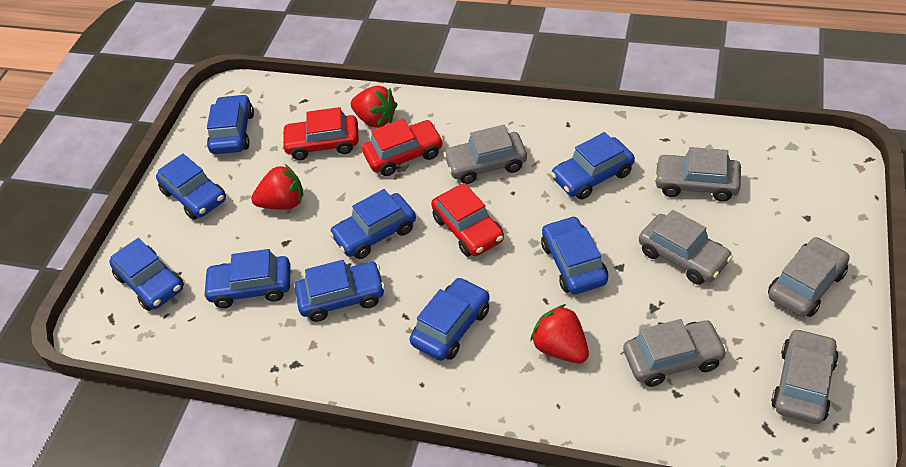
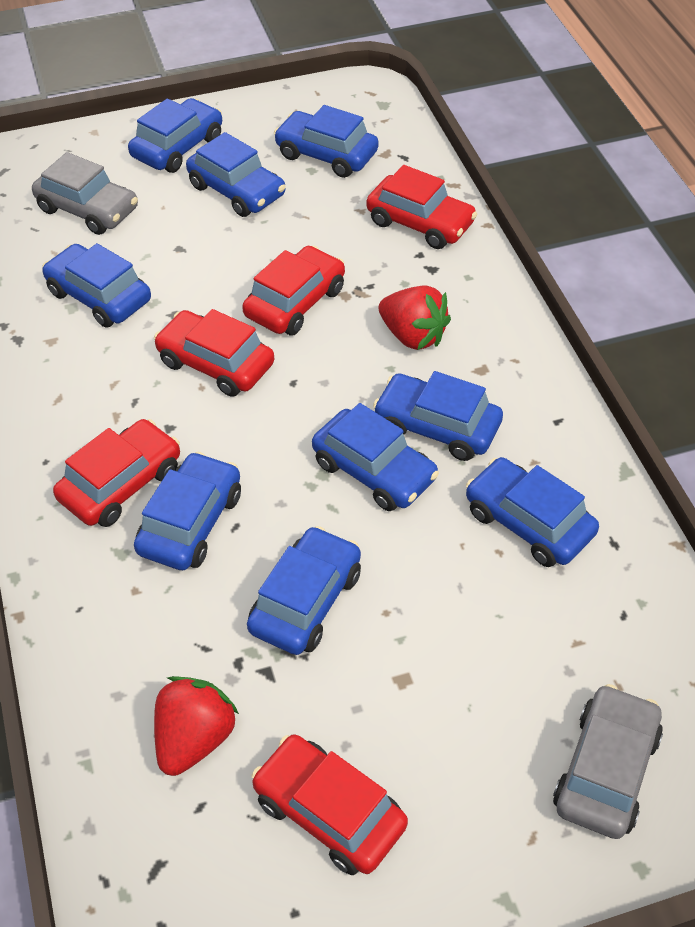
grey car: [443,125,527,184] [623,319,727,387] [639,210,733,285] [654,147,741,202] [768,237,850,317] [771,328,839,424] = 6 -> [32,152,138,235] [553,684,663,839] = 2
red car: [281,107,359,160] [362,119,443,176] [431,183,504,257] = 3 -> [53,419,180,527] [154,309,274,397] [242,246,345,336] [252,734,408,875] [366,165,477,249] = 5
red strawberry: [251,164,303,210] [351,86,398,128] [530,304,589,363] = 3 -> [154,676,239,776] [378,285,451,350] = 2

